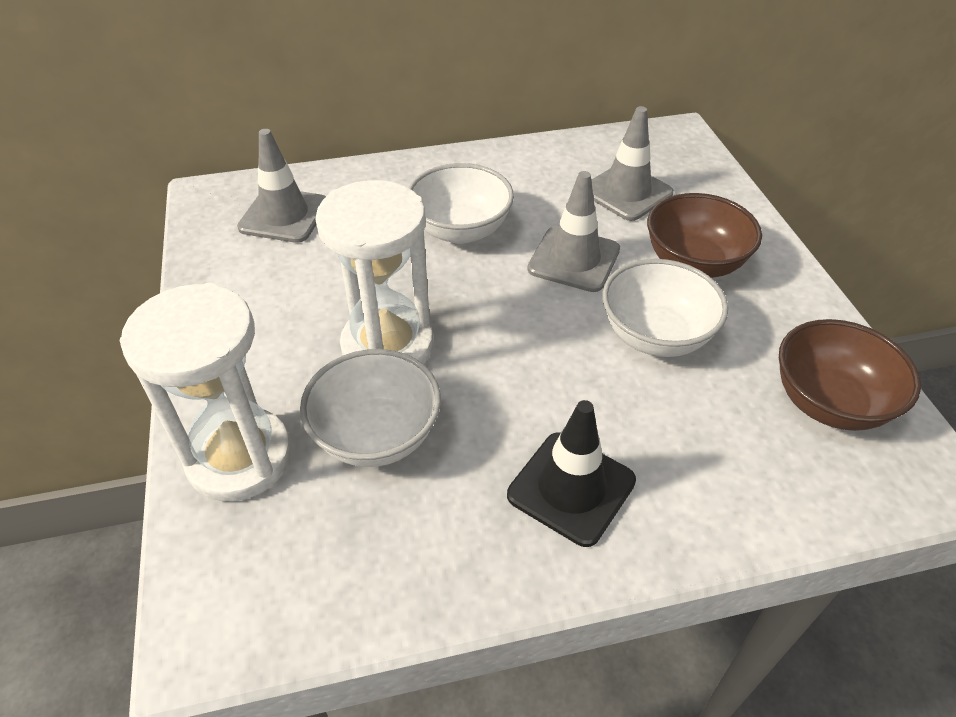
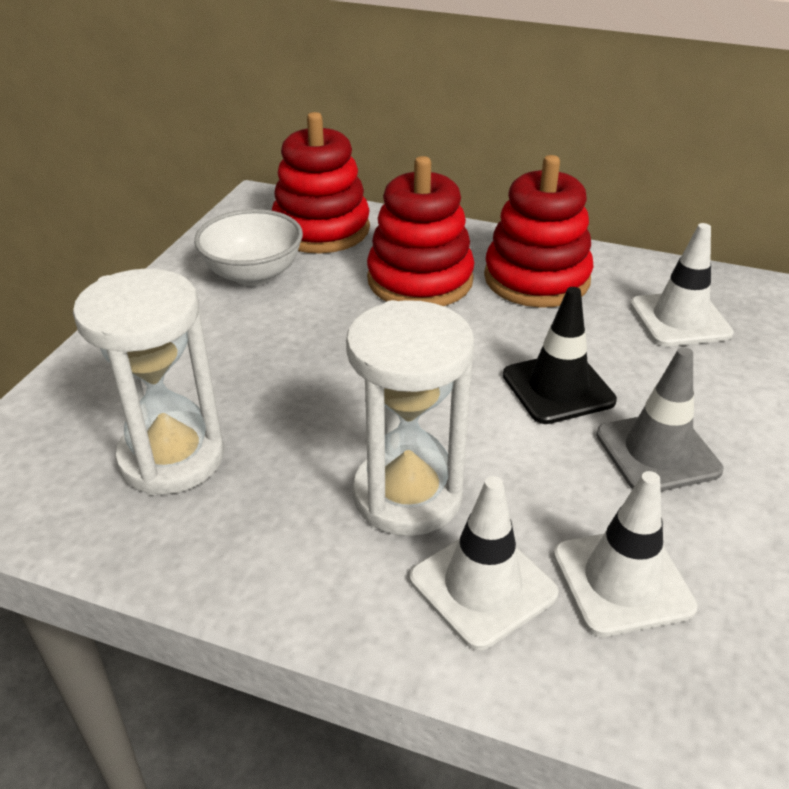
brown bowl: [647,193,762,278] [779,319,921,431] = 2 -> none = 0
grey traffic cone: [237,129,326,243] [527,171,620,292] [591,106,674,221] = 3 -> [596,347,723,491] = 1
red stacking toy: none = 0 -> [272,112,370,253] [367,156,475,306] [484,155,594,308] = 3
white bowl: [300,349,441,467] [409,163,514,244] [602,259,728,357] = 3 -> [194,209,303,286] = 1
white traffic cone: none = 0 -> [410,476,559,650] [553,471,698,637] [630,223,734,346] = 3

